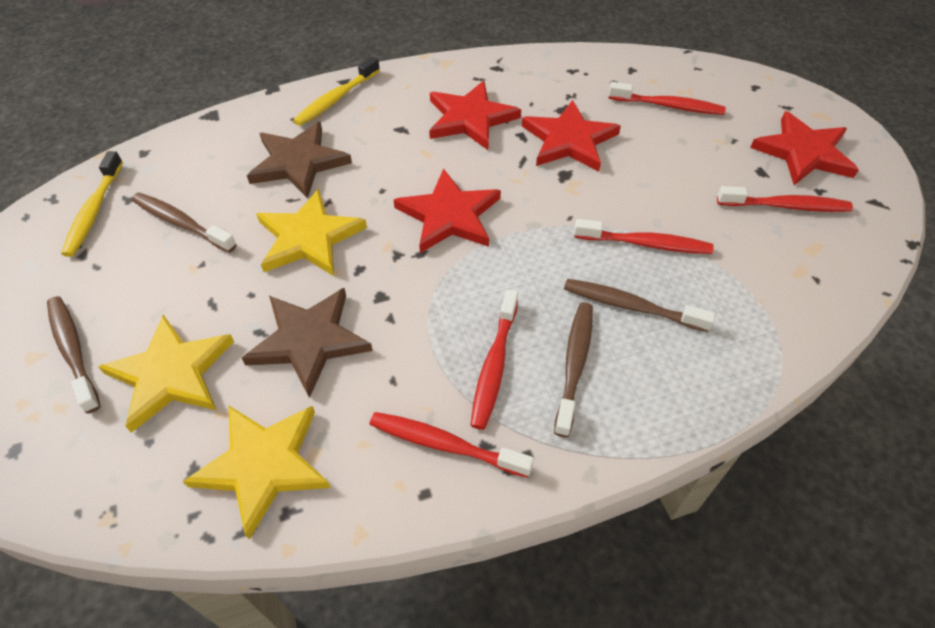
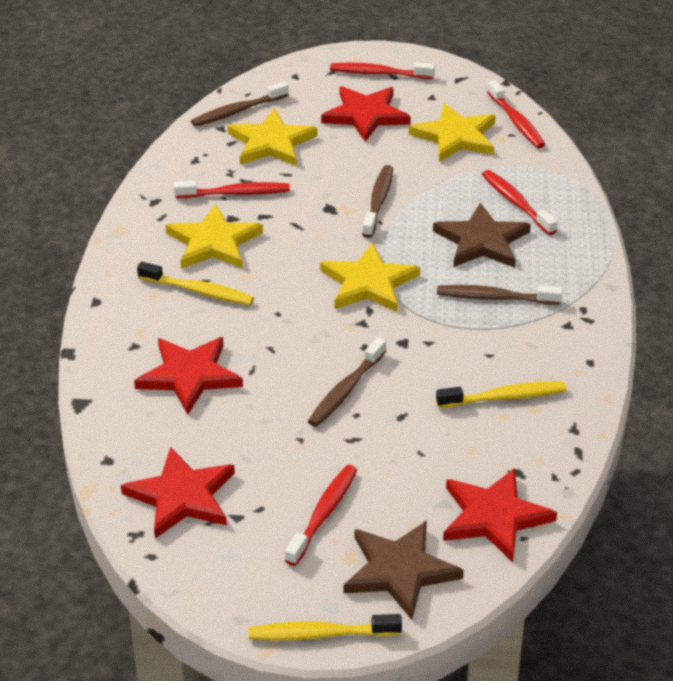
yellow star: [98,315,234,433] [183,406,331,539] [256,189,367,276] = 3 -> [165,204,263,269] [227,109,317,166] [320,242,420,312] [409,103,496,162] = 4
yellow toothbrush: [61,151,123,257] [293,57,380,126] = 2 -> [137,262,254,305] [249,614,402,641] [436,382,567,408] = 3

